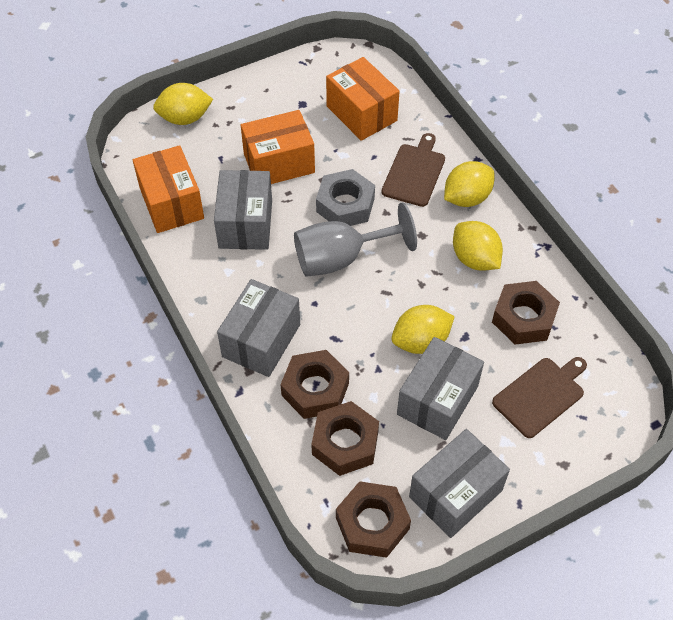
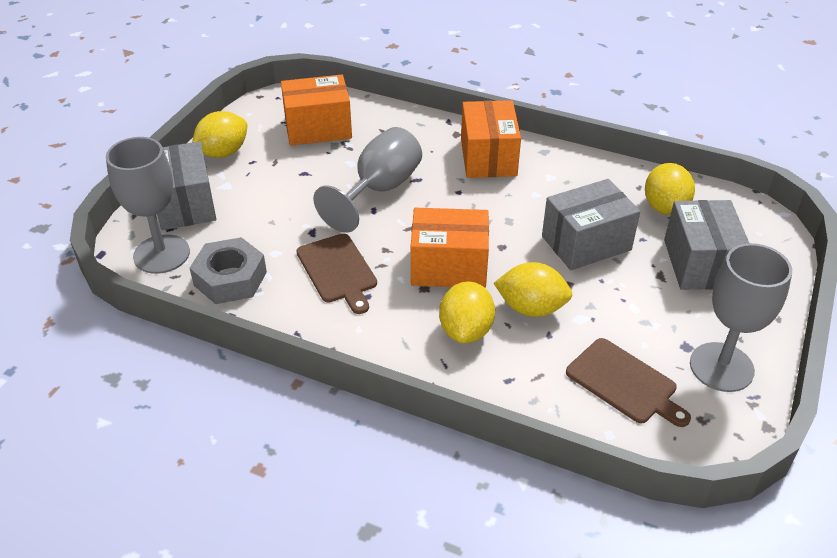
brown nut: [280,350,349,419] [311,401,379,476] [336,481,411,558] [492,281,560,345] = 4 -> none = 0
grey box: [214,170,272,250] [217,279,300,377] [397,337,484,440] [409,429,510,538] = 4 -> [157,141,216,230] [542,179,640,270] [664,200,749,290] = 3
grey goblet: [294,202,417,277] = 1 -> [106,137,190,274] [313,127,422,233] [690,243,792,392] = 3

